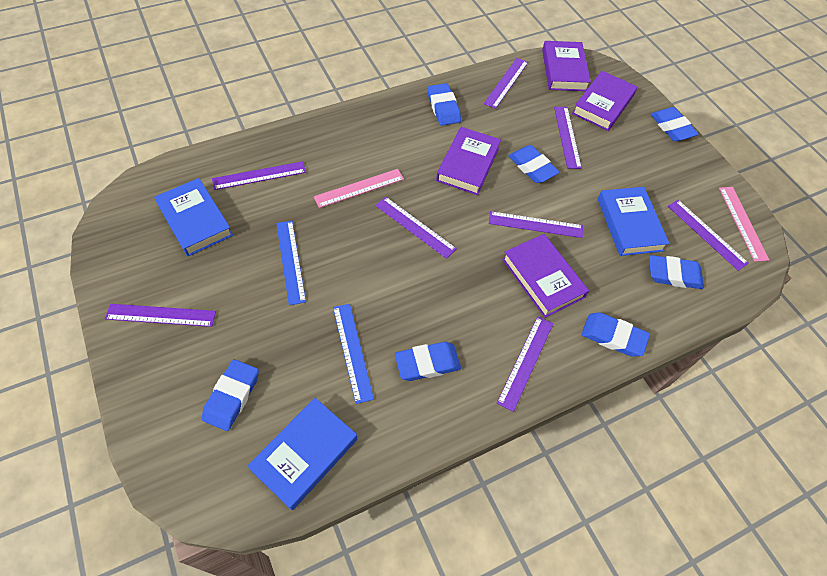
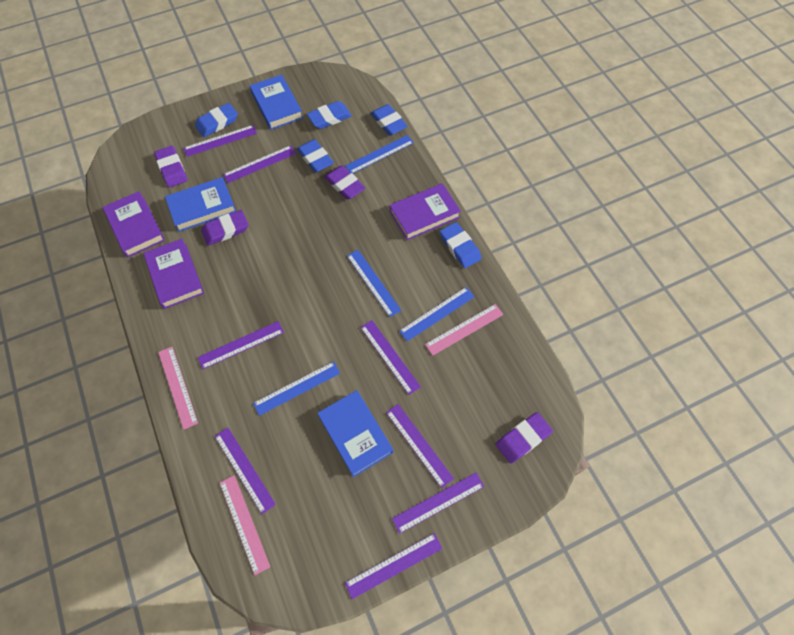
blue eraser: [202,359,259,431] [395,342,461,381] [427,83,461,126] [508,145,560,183] [581,313,650,357] [649,255,704,289] [650,107,699,141] = 7 -> [195,103,238,137] [297,139,334,172] [307,101,352,129] [370,104,408,136] [440,222,482,268] = 5
blue ruler: [276,221,306,305] [333,304,374,404] = 2 -> [253,361,340,416] [345,135,414,173] [347,250,401,317] [399,287,475,342] = 4
pink ruler: [314,169,404,208] [719,187,769,262] = 2 -> [158,347,198,430] [220,475,270,575] [425,304,503,356] = 3
purple book: [436,127,501,195] [502,234,589,318] [542,41,591,91] [572,71,637,131] = 4 -> [103,191,165,257] [143,239,204,309] [390,183,461,240] = 3
purple eraser: none = 0 -> [154,146,187,188] [201,210,249,246] [324,165,365,199] [496,412,553,464] = 4

